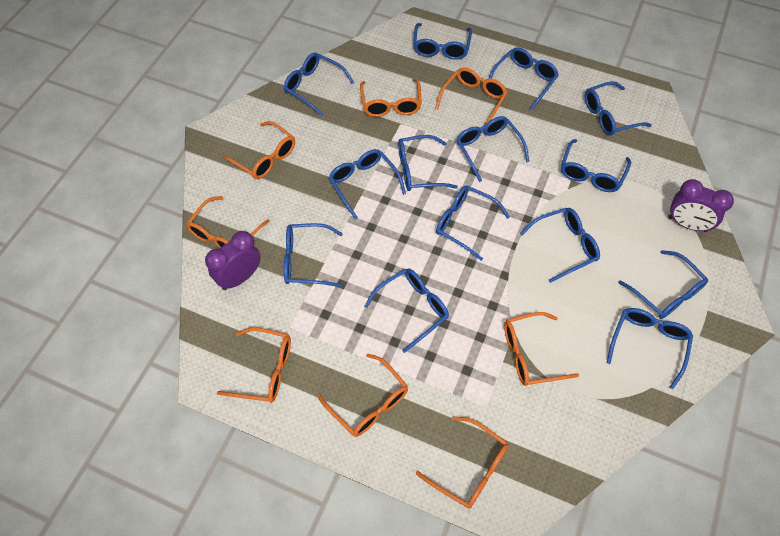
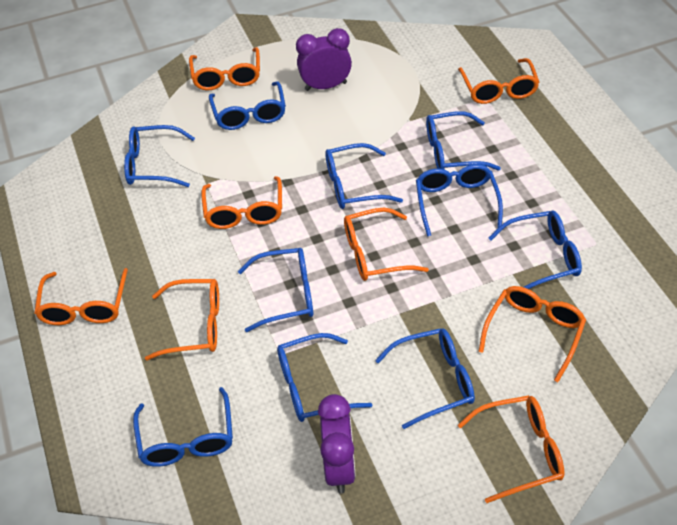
blue glasses: [284,52,354,116] [284,223,343,287] [329,149,406,220] [365,268,449,353] [398,135,458,191] [413,23,472,60] [436,186,510,261] [456,116,529,182] [488,47,559,110] [520,208,600,283] [561,139,631,192] [585,81,652,136] [607,308,693,389] [618,250,708,319] = 14 -> [124,125,195,187] [133,387,233,467] [209,81,286,130] [238,248,313,332] [277,333,372,422] [325,143,403,209] [375,328,475,429] [416,164,503,237] [426,111,501,171] [489,210,582,289] = 10

